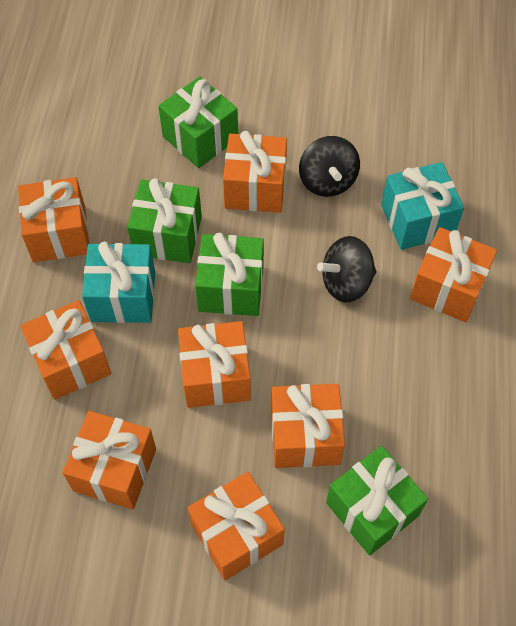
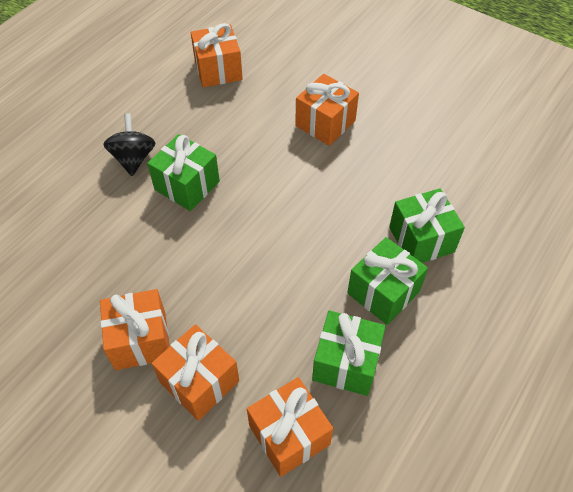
black spinning top: [299,136,360,197] [317,236,376,302] = 2 -> [103,113,155,176] = 1
orange gift: [18,177,89,262] [20,300,111,400] [63,411,156,509] [178,321,251,408] [188,472,285,580] [223,131,287,213] [271,384,345,468] [410,227,497,322] = 8 -> [100,289,170,370] [152,324,239,421] [191,23,243,87] [247,377,333,477] [295,74,359,146] = 5
turquoise gift: [82,242,155,323] [381,162,464,250] = 2 -> none = 0

